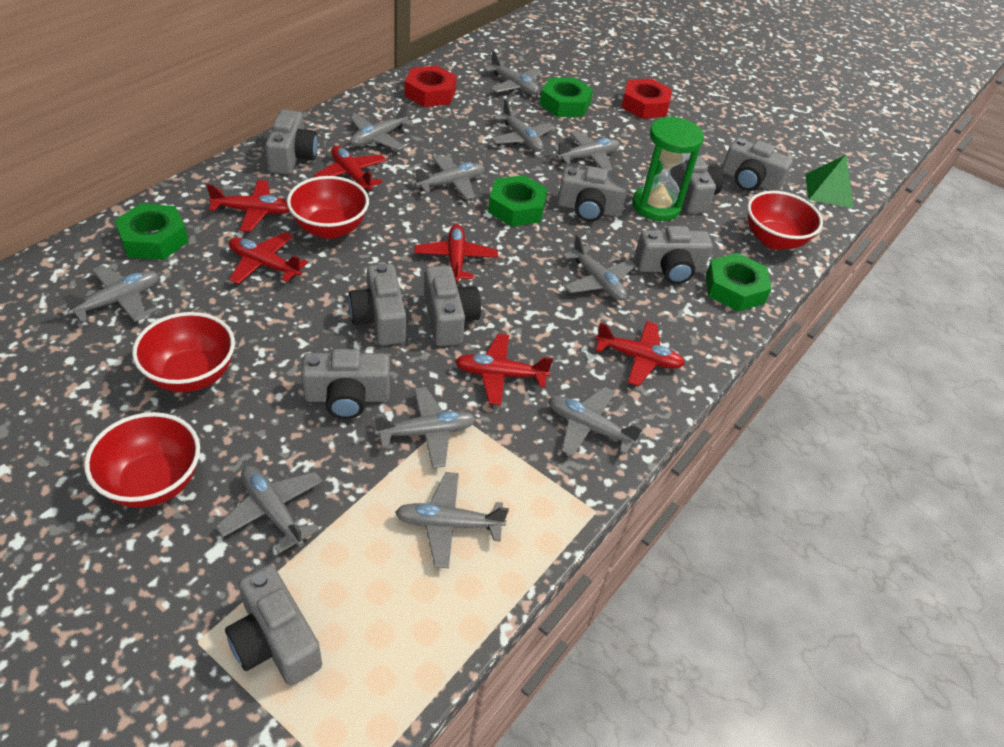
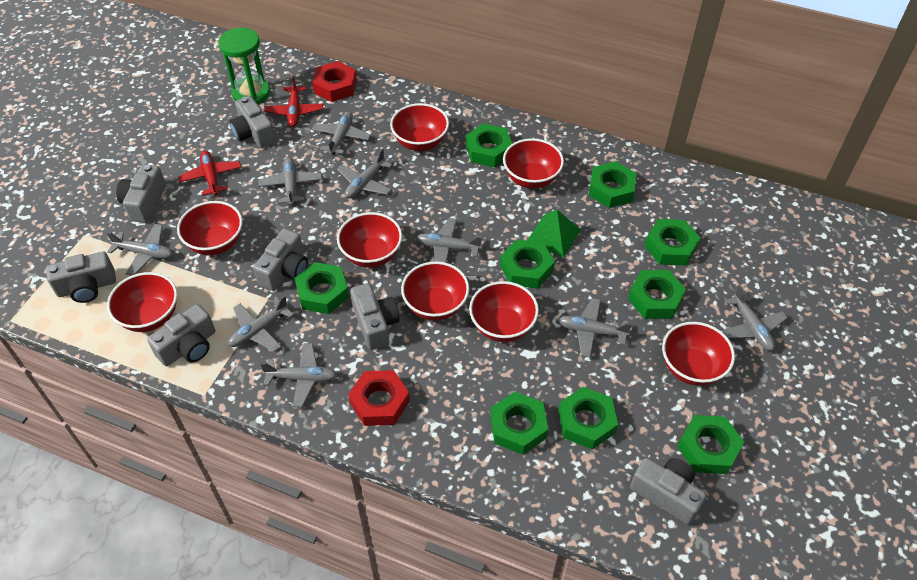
green nut: [114,203,189,260] [488,175,548,227] [540,78,593,117] [706,253,772,312] = 4 -> [294,262,349,314] [466,123,512,167] [490,392,548,455] [500,239,555,289] [558,387,618,449] [589,161,637,208] [628,270,686,319] [644,219,700,265] [677,415,744,474] = 9
grey camera: [225,565,322,686] [265,110,318,174] [301,349,390,419] [348,263,406,345] [424,265,481,346] [557,166,628,222] [634,226,713,284] [670,156,723,213] [722,138,793,191] = 9 -> [46,251,116,303] [116,164,166,223] [147,304,215,366] [229,96,276,148] [253,228,308,291] [350,283,400,350] [630,458,706,525] = 7
grey plane: [62,265,159,322] [216,466,323,553] [350,103,414,150] [374,387,476,468] [395,472,509,568] [412,155,484,200] [484,51,541,95] [491,99,555,152] [549,387,643,457] [553,130,620,171] [563,234,635,301] = 11 -> [106,224,174,276] [228,296,294,352] [259,158,322,205] [260,343,337,407] [312,112,371,155] [337,148,392,198] [416,218,482,263] [558,298,632,357] [721,285,788,351] = 9
red bowl: [84,412,200,508] [132,312,235,392] [287,176,369,239] [747,191,823,250] = 4 -> [107,272,177,332] [177,201,243,256] [337,212,402,268] [390,103,449,151] [401,261,469,321] [469,281,539,342] [503,138,564,189] [662,322,735,386] = 8
red plane: [206,180,290,232] [229,232,308,284] [313,146,386,192] [414,224,498,282] [455,334,553,405] [595,321,685,386] = 6 -> [178,151,241,196] [264,76,323,127] = 2

